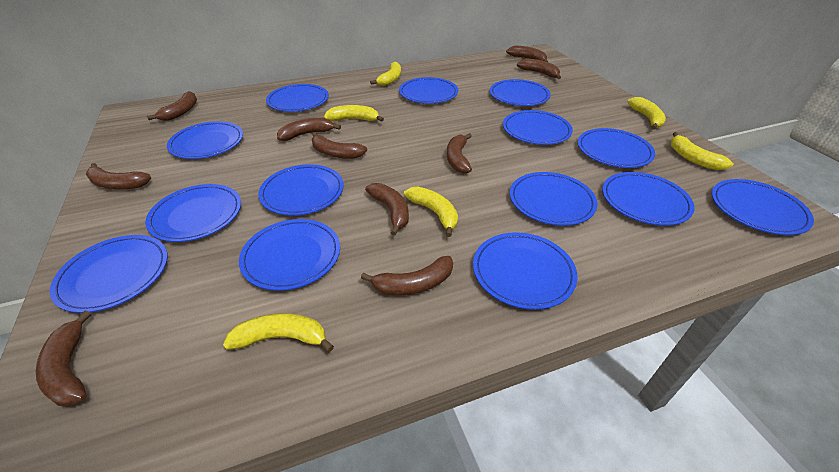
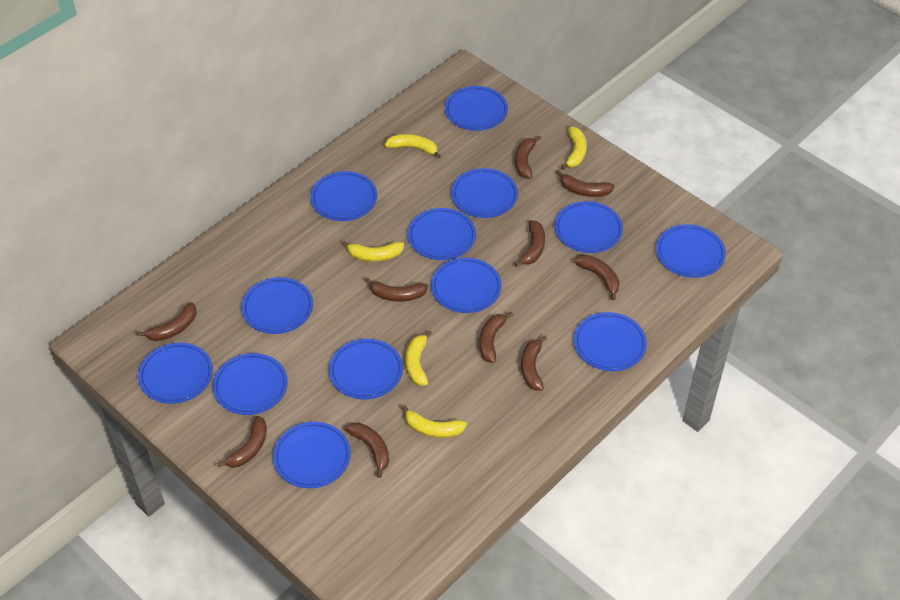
blue plate: [50,235,168,313] [145,184,241,242] [167,121,243,159] [239,219,340,291] [258,164,344,216] [266,84,329,112] [399,77,458,104] [473,232,578,310] [490,79,551,106] [503,110,573,145] [510,172,597,226] [578,128,655,168] [602,172,694,226] [712,179,814,235] = 14 -> [138,343,213,404] [213,353,288,415] [242,277,313,334] [273,422,351,488] [311,171,377,221] [329,339,403,400] [408,208,476,260] [431,258,502,313] [445,86,508,131] [451,168,518,218] [555,201,623,253] [574,312,647,371] [656,224,726,278] = 13
yellow banana: [223,313,334,352] [324,105,384,122] [370,62,401,86] [404,186,458,237] [627,97,666,130] [671,132,734,170] = 6 -> [342,241,404,261] [385,134,441,159] [401,405,467,438] [406,331,432,386] [561,127,587,170] = 5

